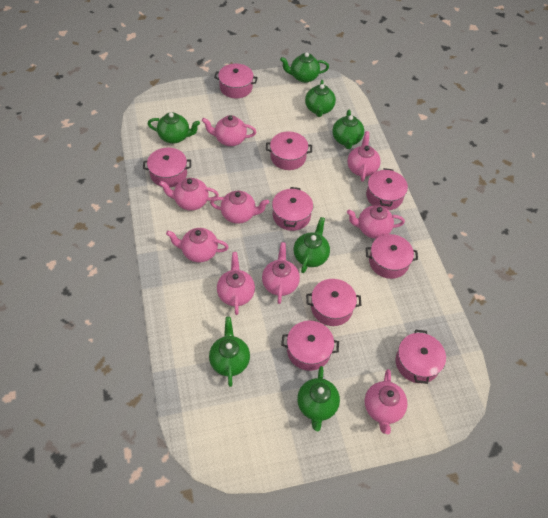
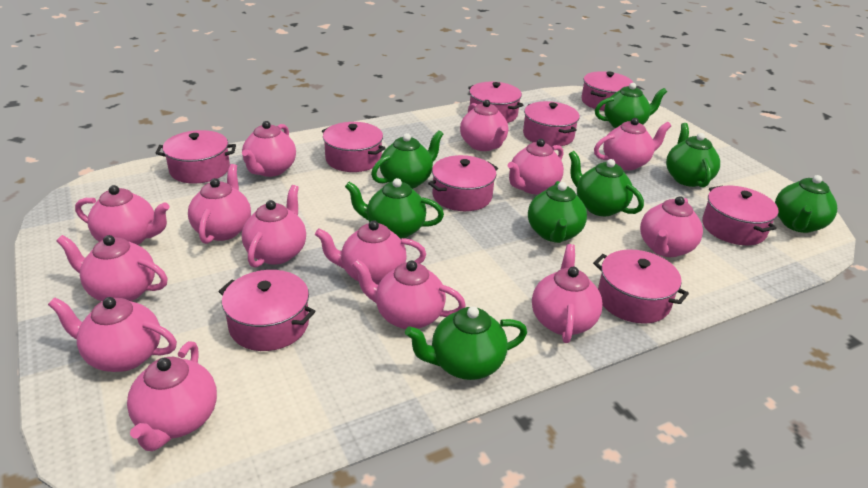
green teapot: [148,112,200,144] [209,317,250,387] [280,52,329,83] [294,217,330,273] [297,366,340,431] [305,80,336,117] [332,110,364,149] = 7 -> [345,178,444,239] [371,130,443,189] [405,306,527,380] [528,181,587,243] [569,151,644,216] [595,83,667,128] [666,123,720,187] [775,175,837,233] = 8
pink teapot: [159,178,219,210] [166,228,229,262] [202,115,256,146] [210,191,269,224] [217,252,255,315] [262,242,300,304] [347,131,381,182] [347,205,405,239] [365,369,408,434] = 9 -> [48,297,177,372] [56,235,168,301] [75,185,169,245] [127,341,217,451] [188,164,251,244] [242,121,296,177] [242,185,306,268] [315,220,426,285] [352,259,466,329] [460,100,508,151] [508,139,564,194] [532,244,603,343] [594,118,671,170] [640,196,703,257] = 14

